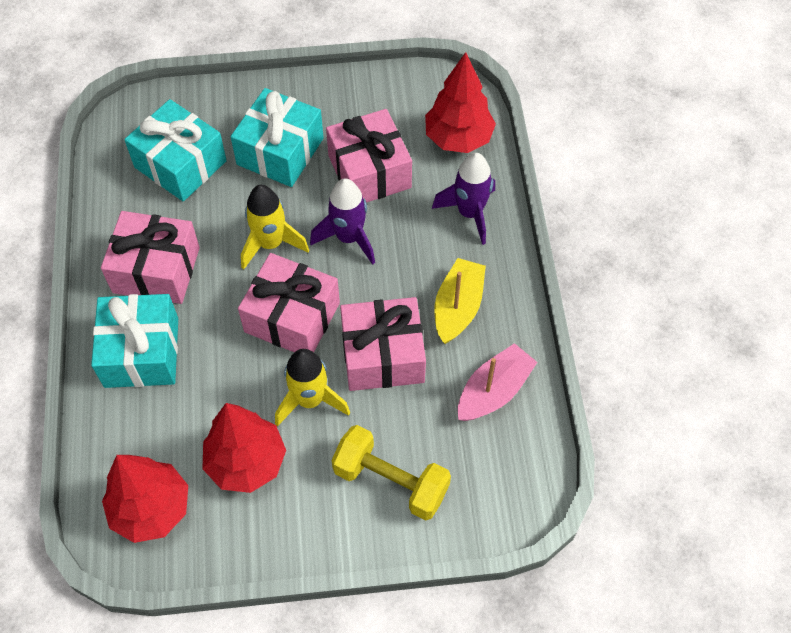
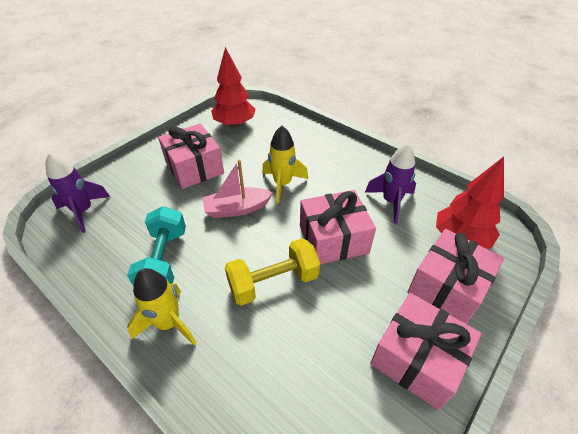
red tree: [102,455,188,543] [203,403,286,493] [425,52,496,153] = 3 -> [211,47,255,128] [436,157,504,249] = 2
turquoise dumbbell: none = 0 -> [127,206,186,287] = 1
turquoise gift: [91,294,178,388] [124,99,227,201] [231,88,324,187] = 3 -> none = 0
yellow boat: [434,258,486,344] = 1 -> none = 0

